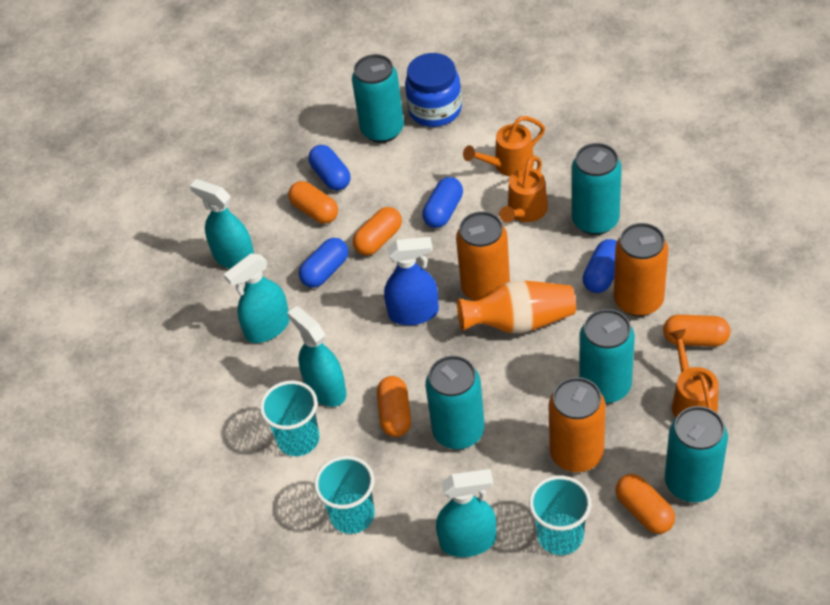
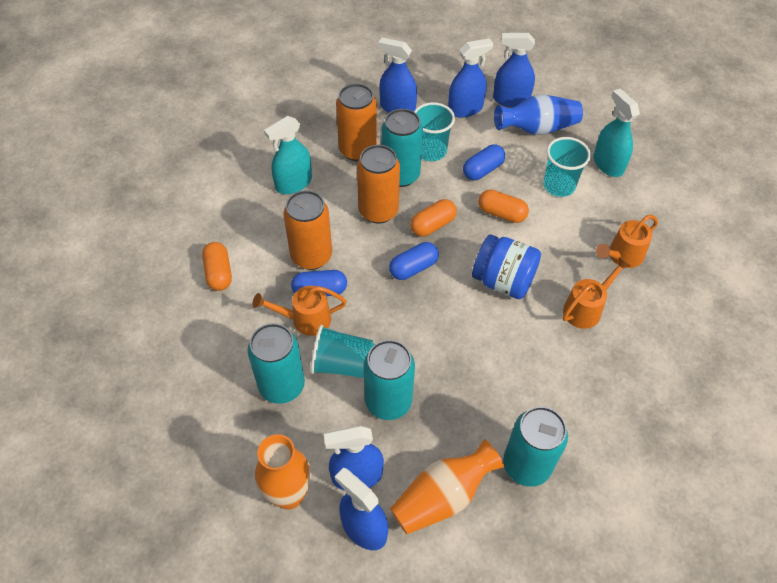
blue capsule: [299,238,348,288] [308,145,350,191] [422,177,463,228] [583,239,617,293] = 4 -> [291,270,347,296] [389,242,439,280] [463,144,505,180] = 3
blue spray bottle: [384,237,439,325] = 1 -> [324,426,384,491] [335,468,388,550] [378,38,417,113] [448,38,493,118] [493,33,535,107] = 5
blue vase: none = 0 -> [494,95,583,135] = 1
orange capsule: [288,181,338,224] [353,207,402,256] [377,376,411,437] [616,474,675,534] [663,314,731,347] = 5 -> [202,242,232,291] [410,199,457,237] [478,190,529,223] = 3
orange vase: [457,281,576,333] = 1 -> [255,434,311,510] [390,439,504,534] = 2
turquoise can: [352,54,404,143] [425,355,485,449] [571,143,622,235] [579,309,635,404] [665,406,728,502] = 5 -> [248,323,305,404] [364,340,415,420] [381,109,423,187] [503,406,568,487] = 4
turquoise spray bottle: [190,179,254,269] [224,254,290,343] [287,306,347,407] [436,469,496,557] = 4 -> [264,116,312,194] [594,88,640,177] = 2

